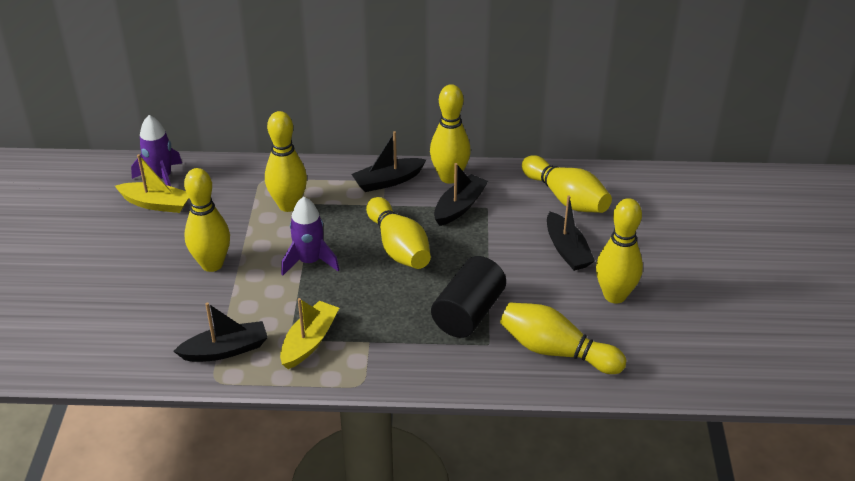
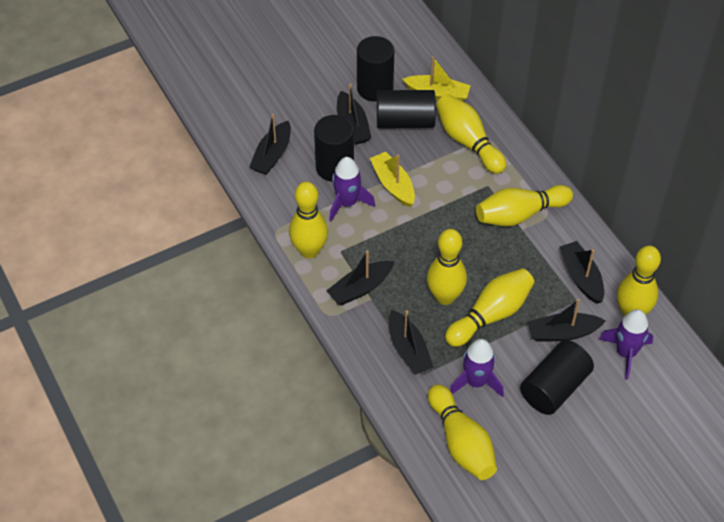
black boat: [173,302,268,362] [351,131,426,192] [434,163,488,226] [547,196,595,271] = 4 -> [249,114,291,175] [326,250,394,305] [337,84,371,145] [389,310,434,375] [528,299,606,342] [559,241,604,304] = 6
black cylinder: [431,256,506,338] = 1 -> [314,115,354,182] [357,36,394,102] [377,90,436,128] [520,340,594,415] = 4
purple rocket: [131,115,182,186] [281,197,339,276] = 2 -> [329,157,375,221] [450,339,504,398] [599,309,653,380] = 3

